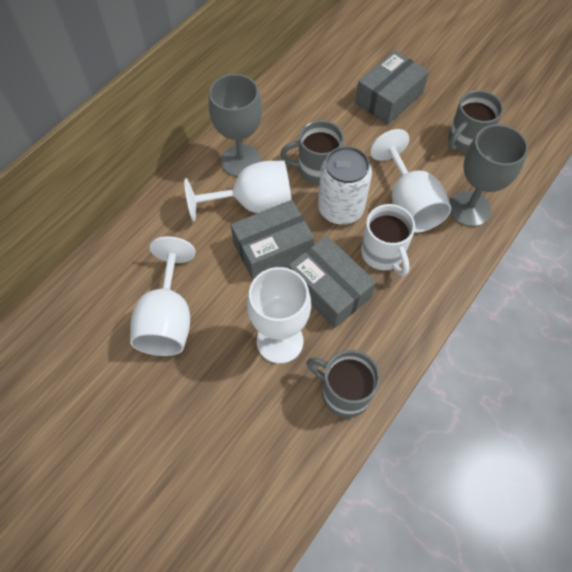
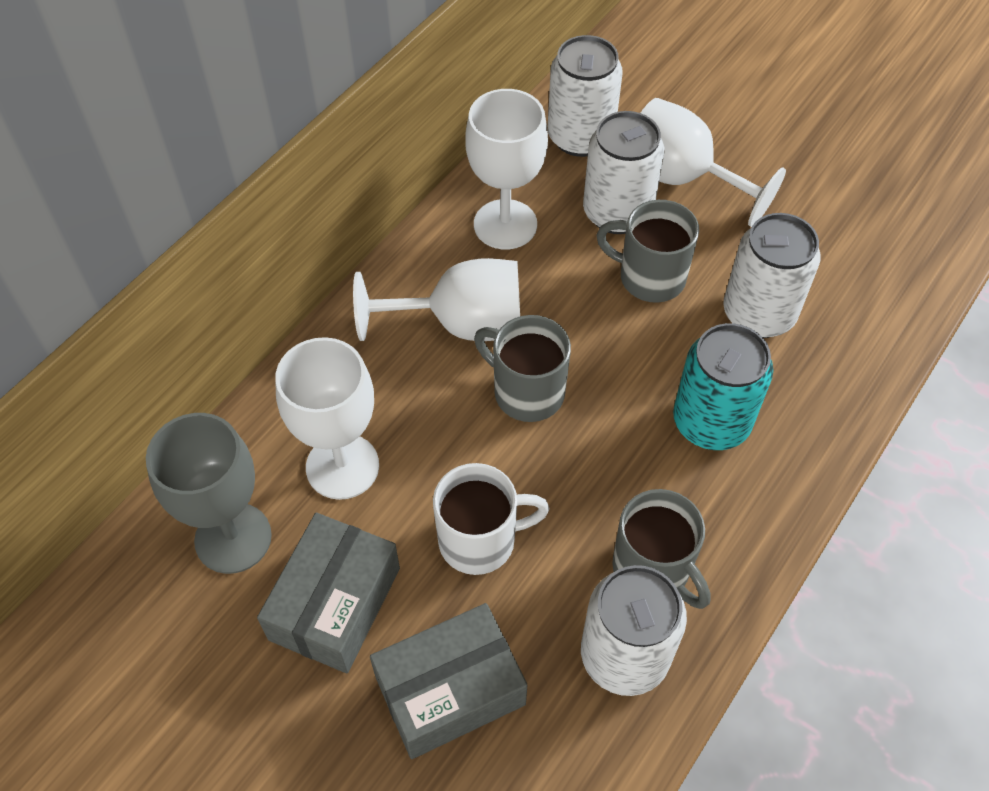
grey box: [231,200,314,280] [289,236,376,328] [355,50,429,125] = 3 -> [257,513,400,673] [370,603,527,759] = 2
grey goblet: [209,74,262,177] [450,124,528,227] = 2 -> [146,413,272,574] = 1
turquoise can: none = 0 -> [673,323,773,450] = 1
white can: [318,146,372,225] = 1 -> [548,35,623,157] [581,565,687,696] [583,111,664,234] [723,213,821,338] = 4

